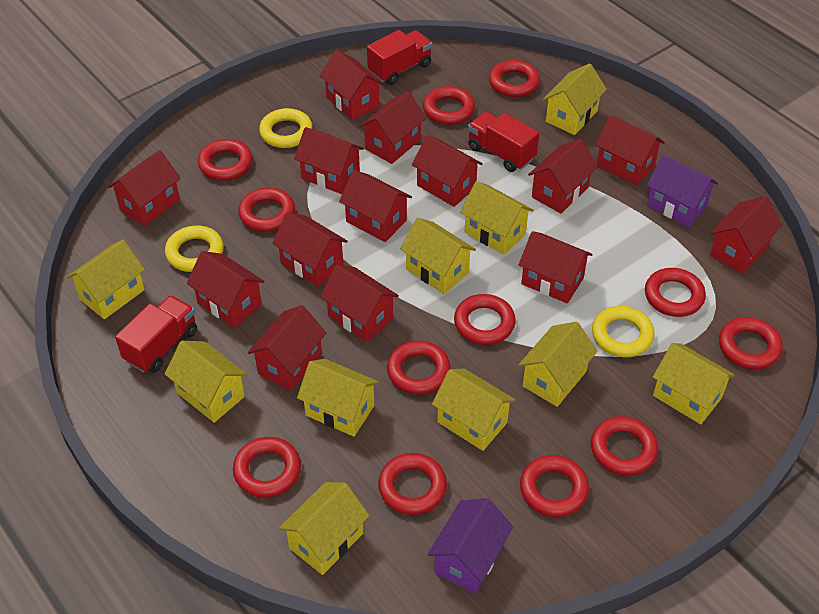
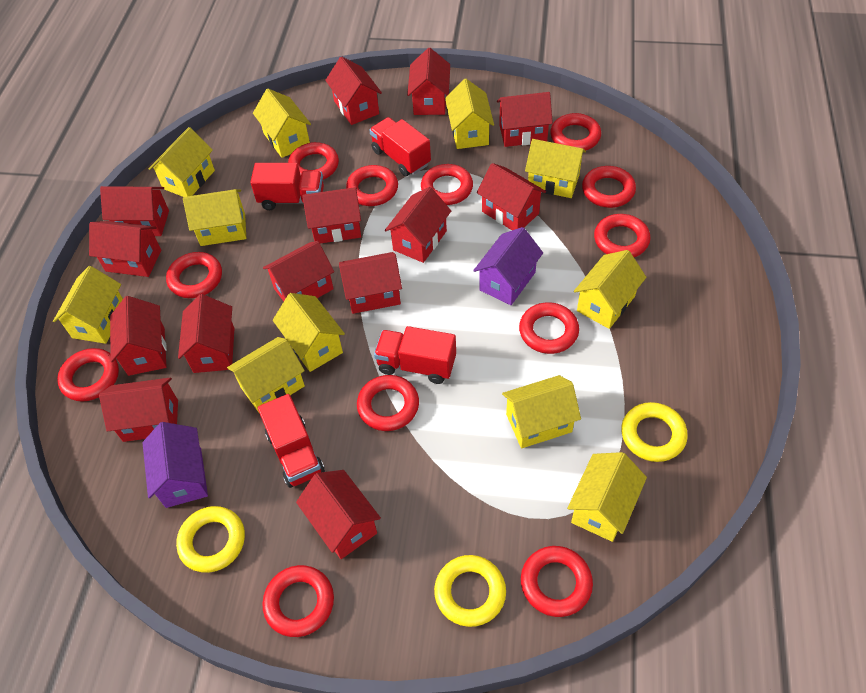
red truck: [115,295,197,373] [367,30,432,85] [468,112,539,172] = 3 -> [250,163,324,210] [258,394,325,488] [369,117,431,176] [374,326,456,384] = 4
yellow house: [67,240,145,319] [165,341,247,423] [279,482,369,575] [297,359,379,437] [400,218,476,294] [432,369,516,451] [460,181,534,255] [519,322,597,407] [543,63,607,135] [653,343,735,424] = 10 -> [53,266,123,344] [149,127,215,197] [183,189,246,246] [227,337,305,414] [253,89,311,158] [273,293,345,372] [445,79,494,149] [502,375,581,448] [525,139,586,198] [567,452,647,542] [574,250,646,329] = 11

